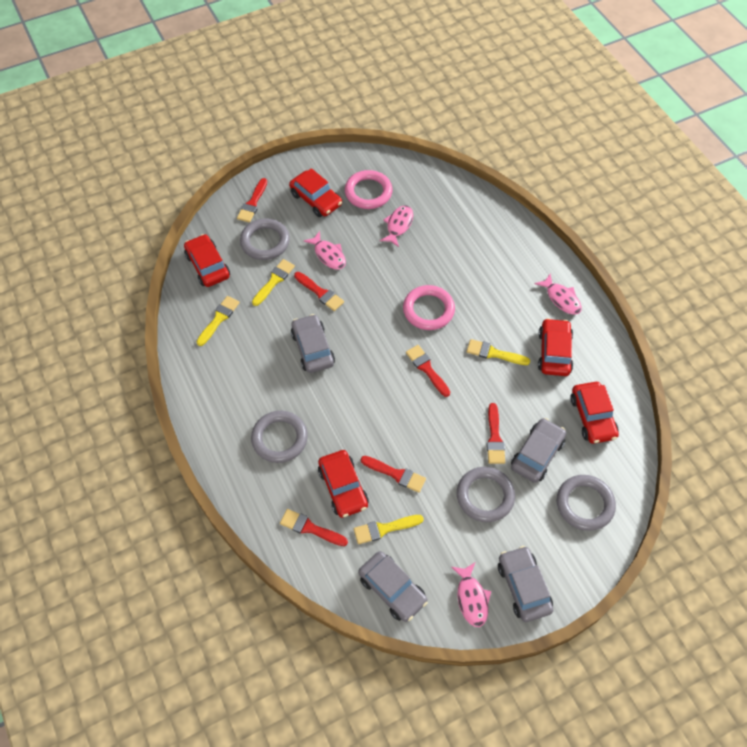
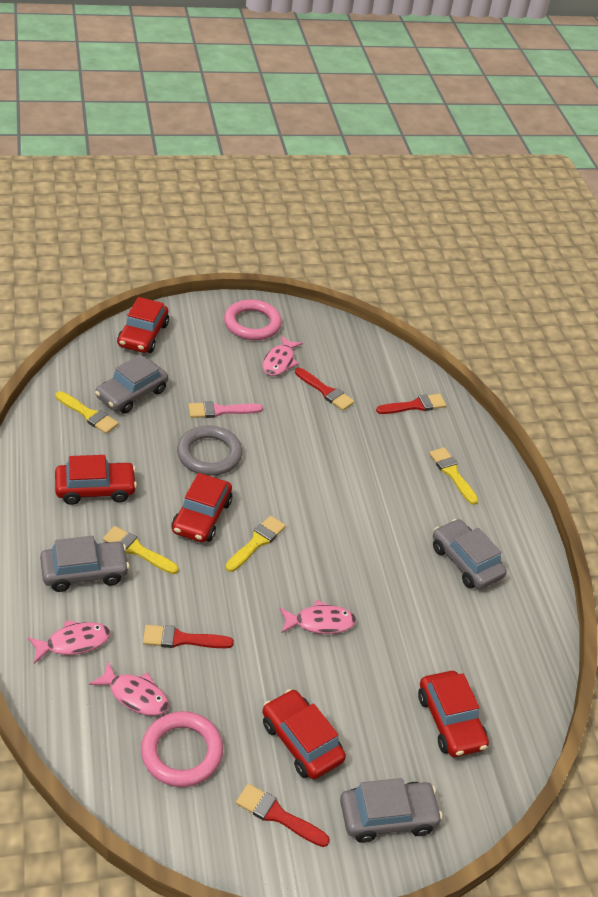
grey ring: [240,219,290,260] [251,411,308,463] [457,467,515,522] [557,475,616,531] = 4 -> [177,425,242,476] = 1
pink brush: none = 0 -> [188,401,263,418] = 1
red brush: [237,178,267,223] [280,509,348,546] [294,272,344,311] [361,456,426,493] [406,345,450,397] [487,403,505,464] = 6 -> [143,625,234,648] [236,783,330,847] [295,368,354,411] [376,394,447,414] = 4

